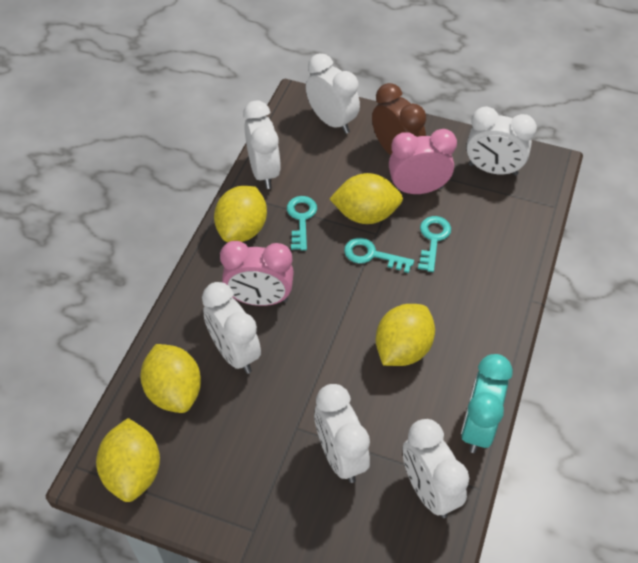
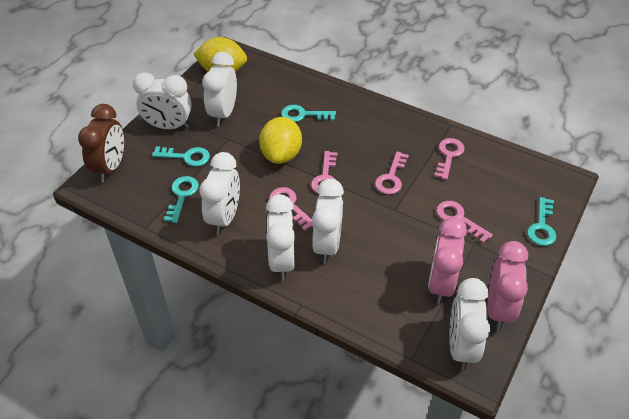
pink key: none = 0 -> [269,187,313,231] [311,151,338,194] [375,152,409,195] [434,138,465,180] [436,201,493,243] = 5
turquoise clock: [461,354,513,453] = 1 -> none = 0
turquoise key: [287,196,317,251] [344,238,414,273] [418,216,451,272] = 3 -> [152,146,210,167] [164,176,199,223] [281,105,336,122] [527,197,556,246] = 4
yellow lemon: [96,418,160,502] [141,344,201,413] [214,186,267,242] [330,173,403,224] [376,304,435,366] = 5 -> [193,37,247,72] [259,117,302,164] = 2

